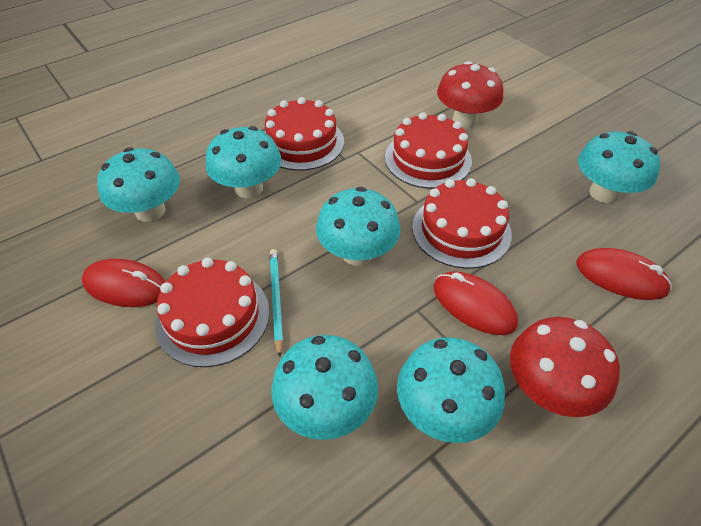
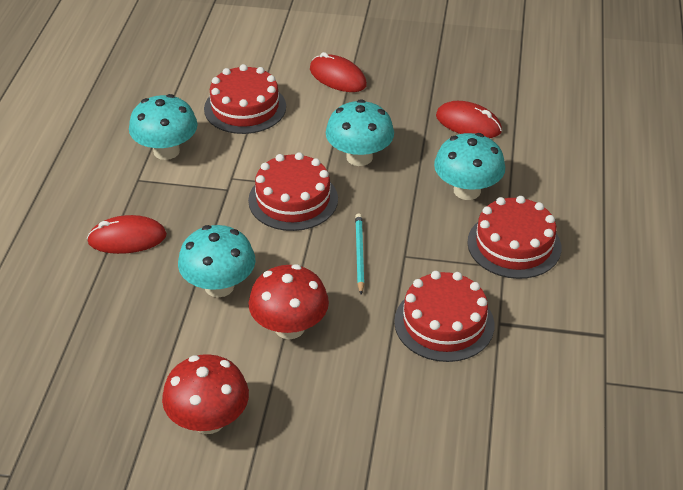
turquoise mushroom: [97,148,180,222] [206,126,282,198] [271,335,378,440] [316,187,400,266] [397,337,505,443] [578,131,660,203] = 6 -> [129,94,198,160] [178,225,255,297] [326,99,394,166] [434,133,505,200] = 4

